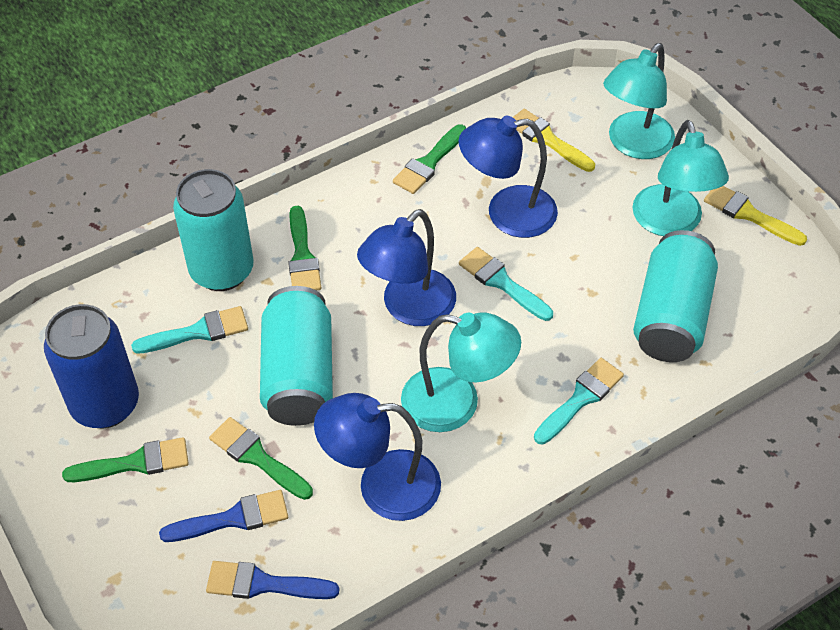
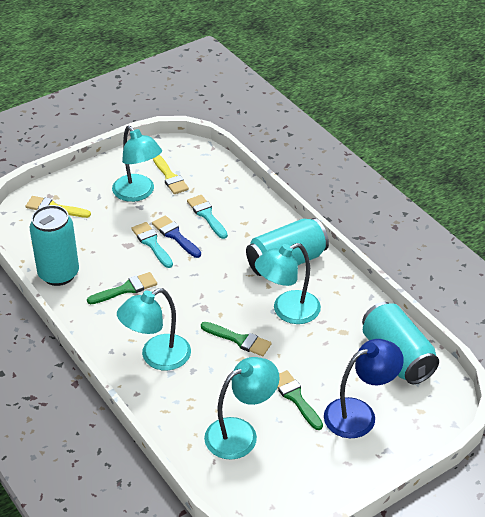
blue brush: [159,490,288,542] [206,561,340,599] = 2 -> [152,215,201,258] = 1
blue can: [44,304,139,428] = 1 -> none = 0
blue lamp: [314,393,441,521] [357,209,456,326] [458,116,558,238] = 3 -> [324,339,404,438] = 1
green brush: [62,437,189,482] [209,417,313,500] [288,206,321,291] [393,124,466,194] = 4 -> [87,272,157,304] [201,322,272,356] [277,370,323,430] = 3
turquoise brush: [131,306,248,354] [459,247,553,321] [534,358,624,444] = 3 -> [131,222,173,268] [187,195,228,239] = 2
turquoise lamp: [401,312,521,432] [603,43,675,159] [633,120,729,236] = 3 -> [112,126,162,202] [117,288,191,370] [204,357,279,460] [255,243,321,324] = 4

